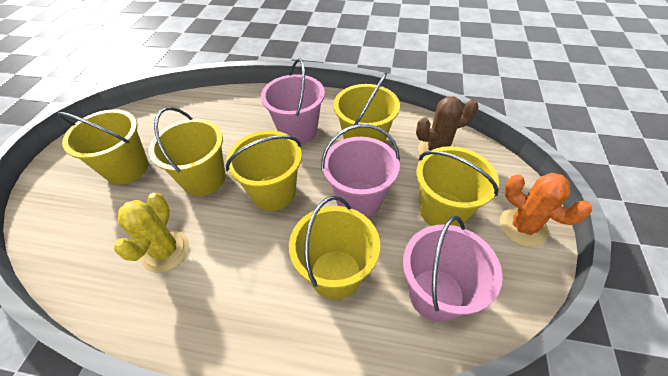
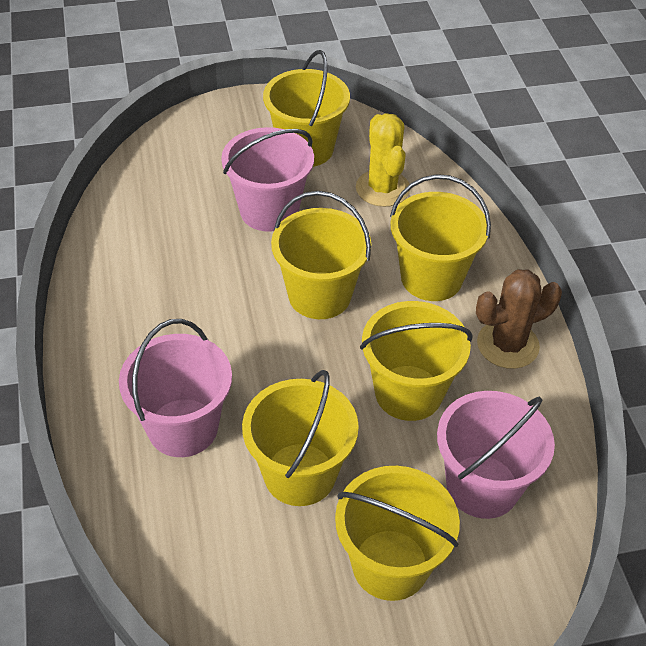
orange cactus: [499,173,592,247] = 1 -> none = 0

